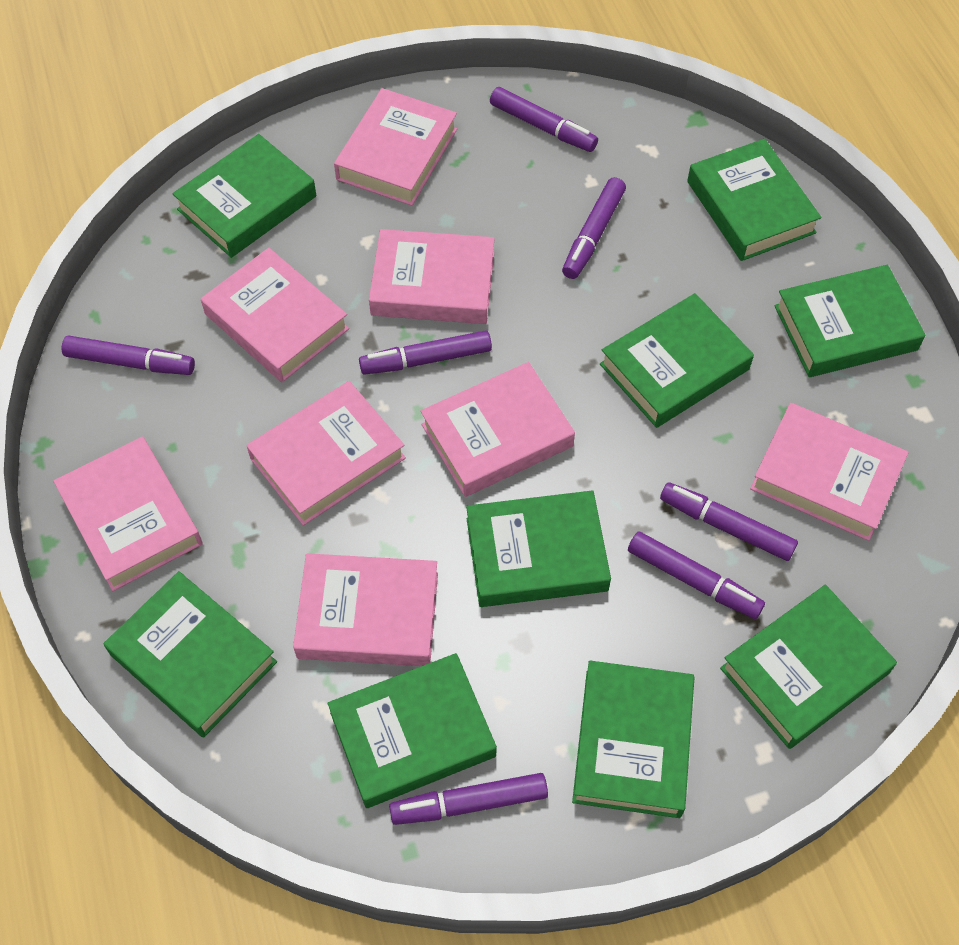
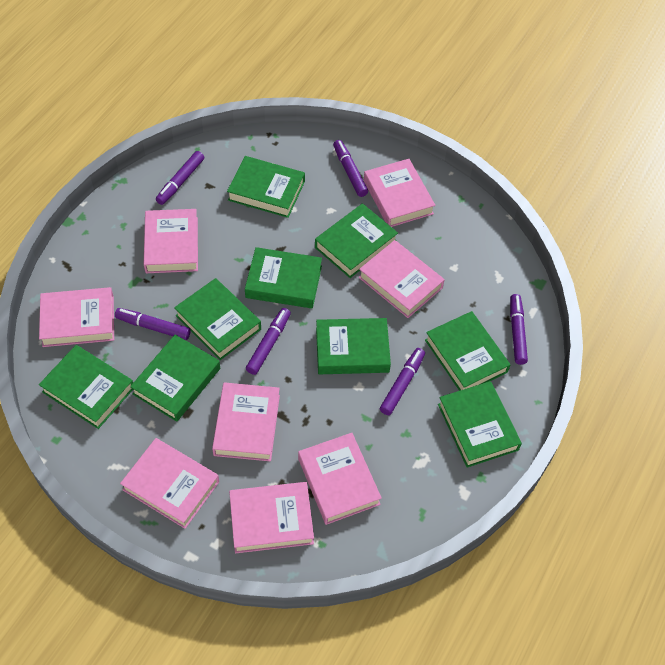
purple marker: [62,336,195,375] [359,330,492,375] [389,773,548,825] [490,87,598,152] [562,177,626,279] [628,531,765,619] [660,482,798,561] = 7 -> [115,308,191,340] [156,151,204,205] [246,308,291,375] [333,140,368,197] [380,348,425,415] [510,294,528,365] = 6

